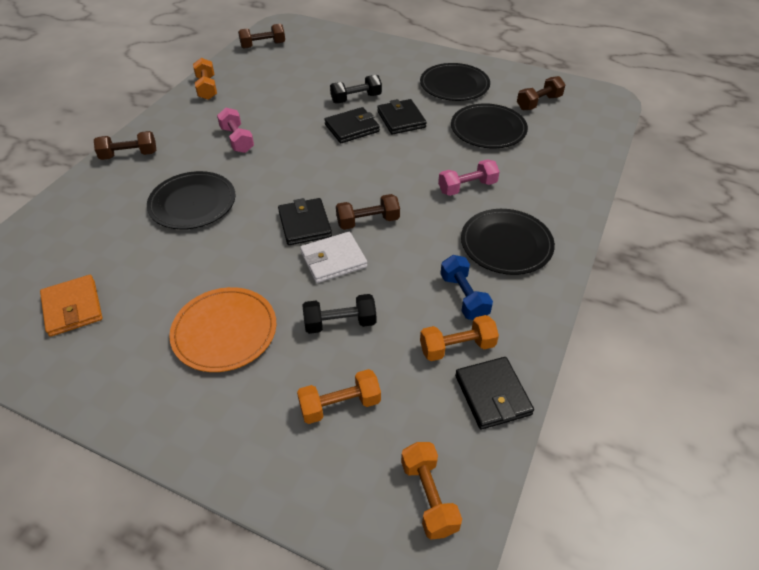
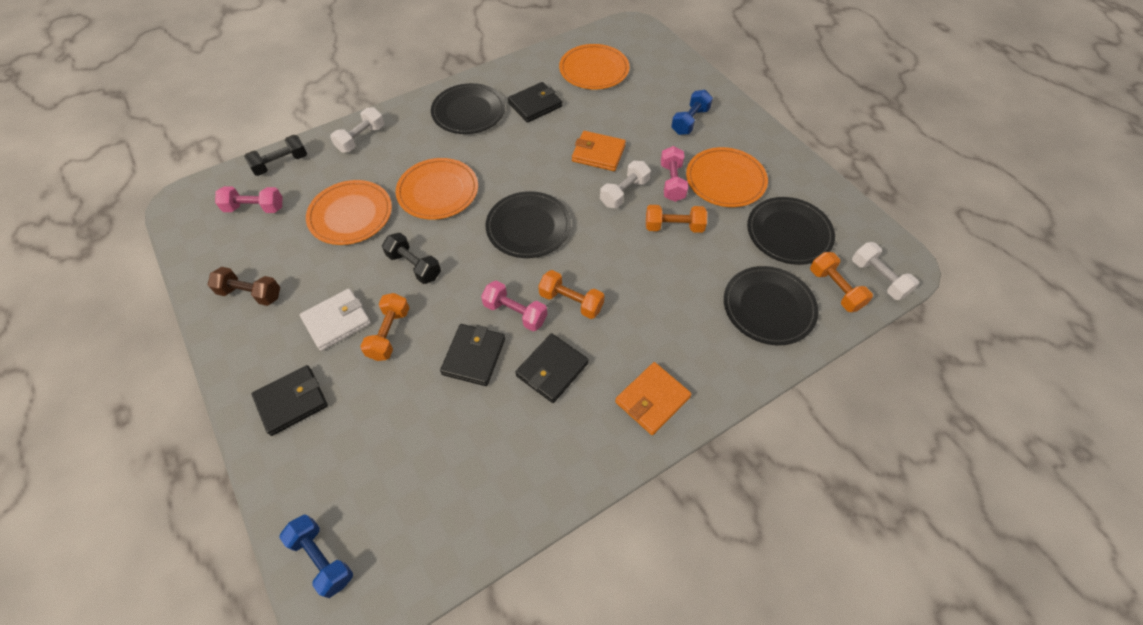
blue dumbbell: [440,255,493,320] = 1 -> [279,515,353,598] [671,90,713,135] = 2
brown dumbbell: [94,131,156,160] [238,24,285,49] [336,194,400,230] [517,76,565,110] = 4 -> [208,267,280,306] = 1
orange plate: [169,287,276,372] = 1 -> [306,180,392,245] [396,158,478,220] [559,44,630,89] [686,147,768,207] = 4
orange wallet: [40,275,102,337] = 1 -> [572,131,626,171] [615,362,692,435] = 2
pink dumbbell: [217,108,254,153] [438,159,500,196] = 2 -> [215,186,282,213] [481,280,547,331] [661,146,688,202] = 3
white dumbbell: none = 0 -> [330,107,384,152] [600,161,651,208] [852,242,919,300] = 3

